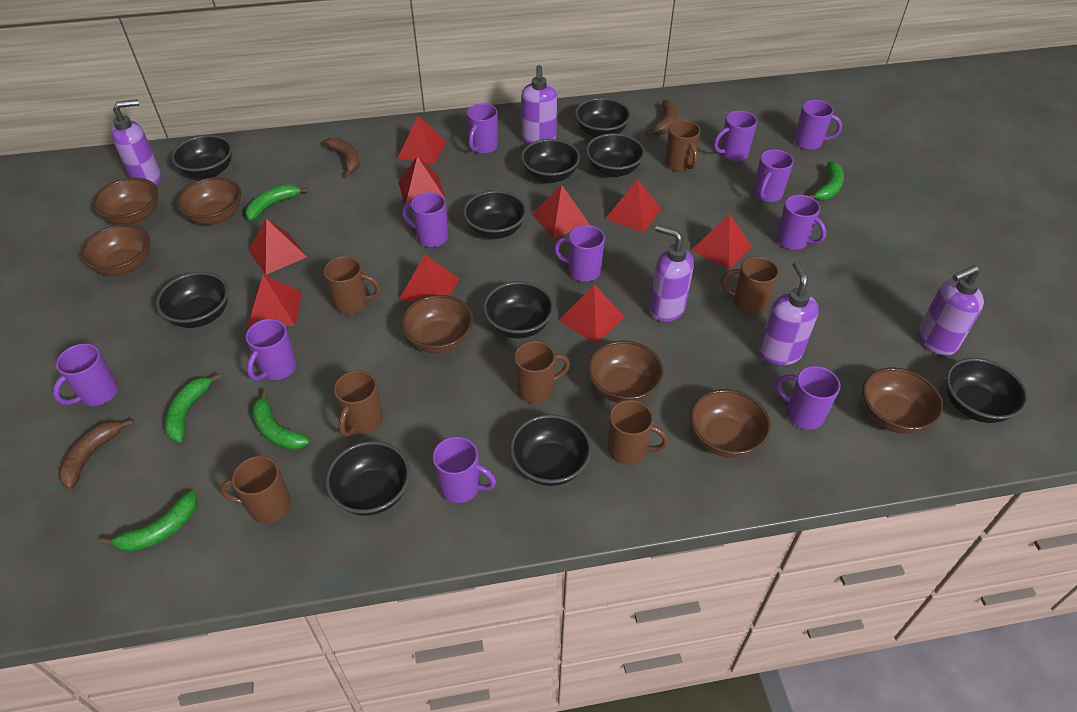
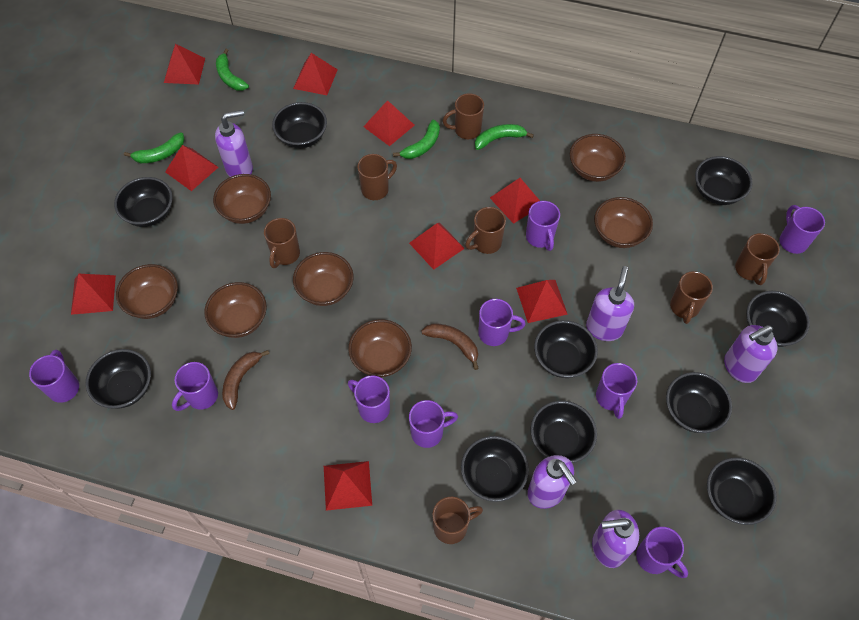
brown banana: [58,419,134,489] [323,137,359,177] [645,100,678,135] = 3 -> [222,350,270,410] [421,323,479,370] = 2
green banana: [100,490,197,552] [164,373,221,442] [245,184,309,221] [252,389,309,450] [808,162,844,200] = 5 -> [124,132,185,163] [216,48,249,91] [393,119,440,159] [475,124,534,150] = 4
purple mug: [53,343,118,406] [246,319,297,381] [402,192,448,247] [432,436,496,503] [467,103,498,154] [554,225,605,282] [714,111,757,161] [753,149,794,202] [776,366,841,429] [777,195,826,250] [794,100,842,150] = 11 -> [29,350,79,403] [172,362,218,411] [348,375,390,423] [409,400,458,448] [478,299,526,346] [526,201,560,251] [596,363,637,419] [636,527,688,578] [780,205,825,254] = 9

